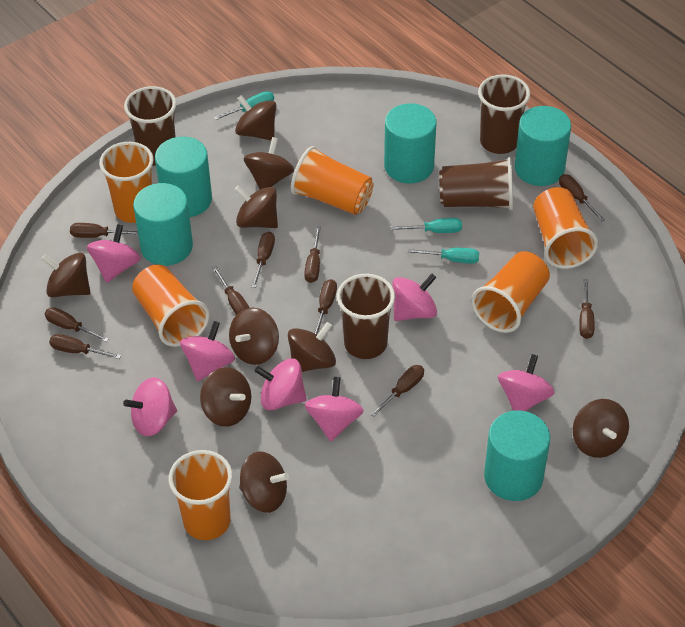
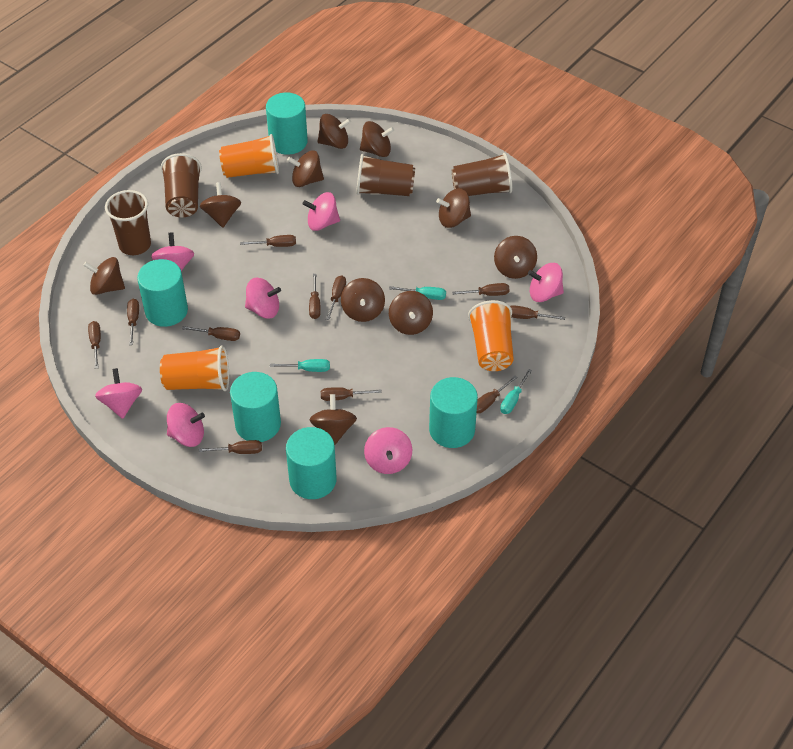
brown screwdriver: [45,307,109,342] [49,334,121,359] [70,223,138,238] [212,266,249,315] [252,232,275,288] [304,226,321,283] [314,279,337,335] [370,365,424,417] [559,174,605,222] [579,279,595,339] = 10 -> [88,321,101,369] [127,299,139,345] [182,326,240,341] [199,440,262,454] [240,235,296,247] [309,274,321,319] [321,387,382,401] [326,275,346,320] [452,283,510,296] [477,376,518,413] [510,305,565,320] = 11
brown spinning top: [41,252,90,297] [200,367,251,427] [229,308,279,365] [234,185,278,228] [235,95,276,140] [239,451,289,513] [244,137,294,189] [288,322,336,372] [573,399,629,458] = 9 -> [83,257,125,295] [200,182,241,228] [287,151,324,187] [309,394,357,445] [318,114,351,149] [341,278,385,322] [360,121,394,157] [389,291,433,335] [436,188,471,228] [494,236,537,279] = 10
orange cup: [99,142,153,223] [132,264,210,347] [168,450,233,540] [291,146,374,215] [471,251,550,333] [533,187,598,269] = 6 -> [160,345,229,391] [219,134,279,178] [468,300,514,371] = 3

